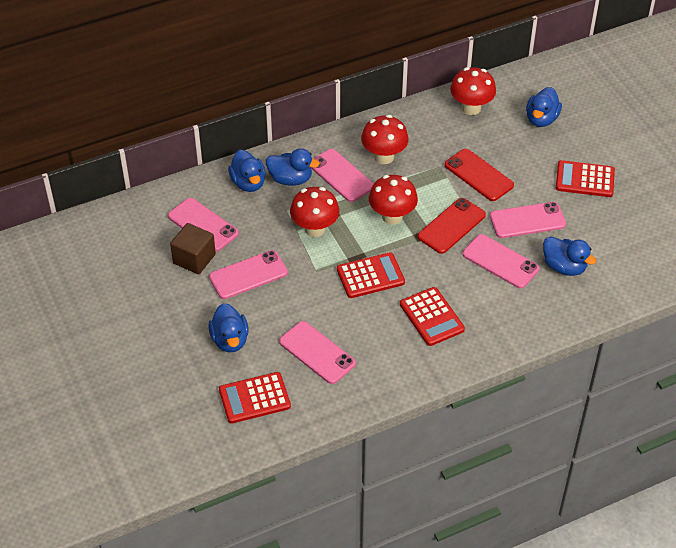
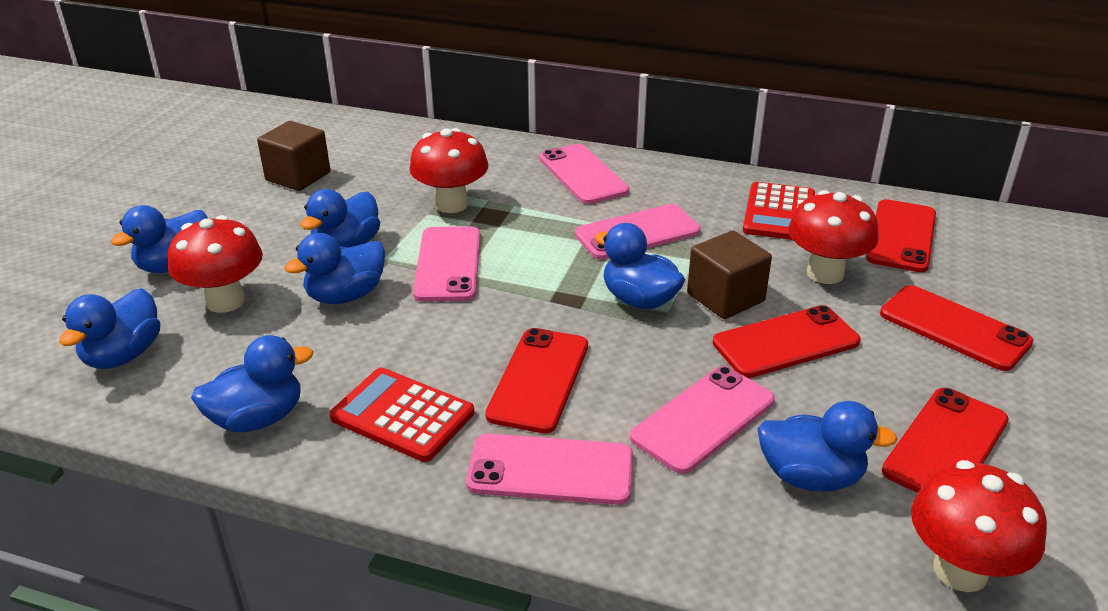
blue duck: [208,303,249,352] [228,150,266,192] [266,148,320,186] [526,87,562,127] [543,236,596,276] = 5 -> [59,288,160,369] [111,205,208,273] [191,335,313,432] [285,233,385,304] [300,189,380,247] [595,223,685,309] [758,401,897,492] = 7
brown cube: [170,223,216,274] = 1 -> [257,121,330,191] [687,230,772,319] = 2
pink phone: [168,198,239,252] [209,250,288,299] [279,321,356,384] [311,149,374,202] [463,234,539,289] [490,202,566,238] = 6 -> [413,226,480,301] [466,434,633,505] [539,144,629,204] [575,204,700,260] [630,366,775,474] = 5
red calculator: [219,372,291,424] [337,252,405,298] [400,287,465,346] [556,160,615,197] = 4 -> [329,368,474,462] [743,182,815,240] = 2
red phone: [418,198,486,254] [445,149,514,201] = 2 -> [485,328,588,433] [713,305,860,378] [866,199,936,272] [880,285,1034,371] [882,388,1009,493] = 5

